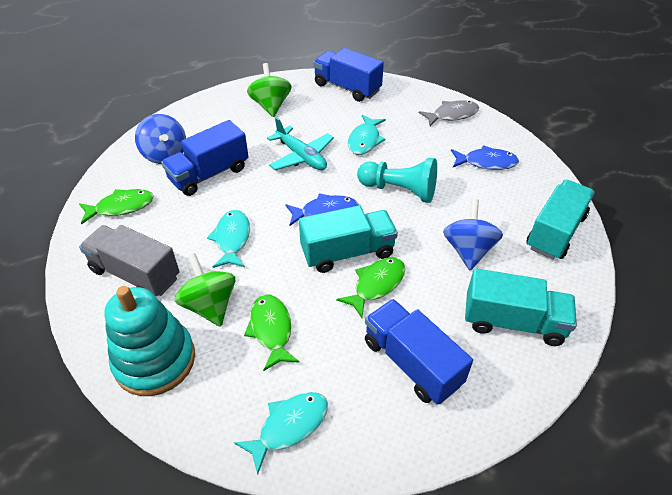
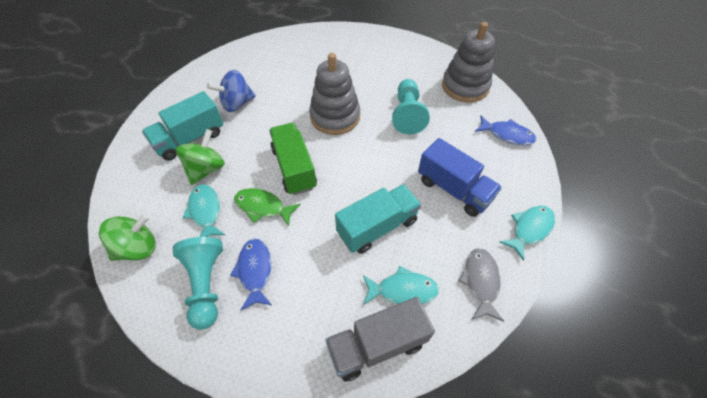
blue spinning top: [135,114,186,164] [443,199,503,270] = 2 -> [207,70,256,112] = 1
blue truck: [161,120,249,196] [313,48,384,102] [365,299,473,405] = 3 -> [418,138,502,217] = 1
green fish: [79,189,154,224] [244,295,300,371] [336,257,405,318] = 3 -> [234,188,301,226] = 1
green truck: none = 0 -> [269,123,317,195] = 1
grey stacking toy: none = 0 -> [309,53,360,135] [442,22,495,103] = 2
turquoise pawn: [357,158,437,203] = 1 -> [173,237,223,330] [392,79,430,134] = 2
turquoise plane: [267,117,334,170] = 1 -> none = 0
turquoise stacking toy: [104,286,195,396] = 1 -> none = 0
turquoise truck: [299,205,398,273] [465,268,577,346] [526,180,595,259] = 3 -> [142,91,223,161] [335,184,421,254] = 2

